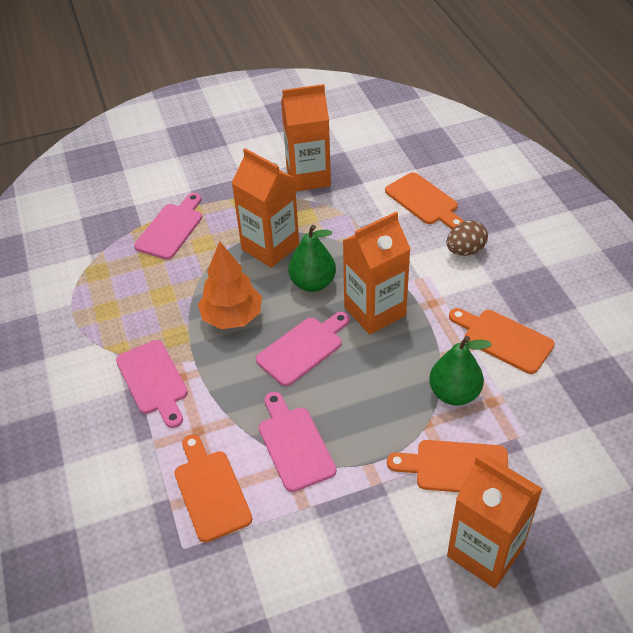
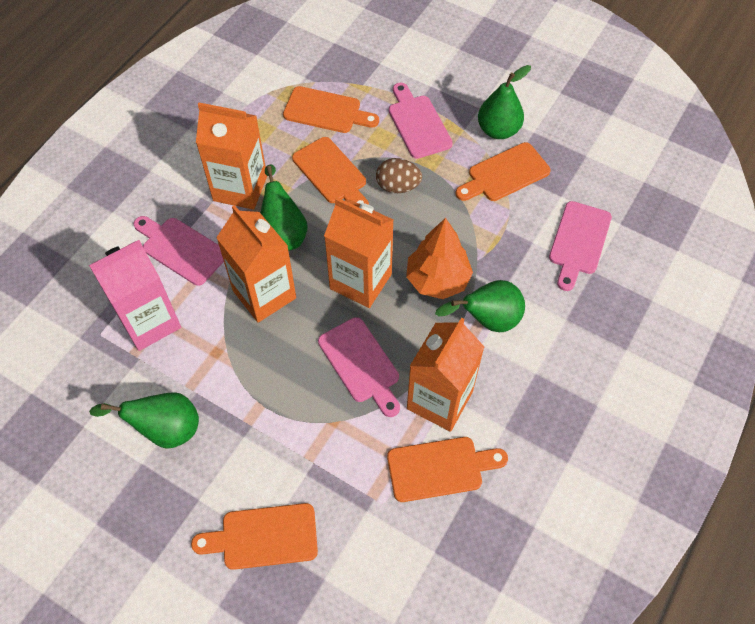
green pear: [288,225,336,292] [429,336,492,405] = 2 -> [89,392,199,449] [261,164,308,251] [435,280,525,332] [478,65,531,139] = 4
orange cutting board: [174,434,252,543] [385,172,464,229] [387,440,508,492] [449,308,555,374] = 4 -> [191,503,318,570] [283,86,379,133] [292,137,369,205] [387,437,508,502] [456,142,551,201] = 5
pink carton: none = 0 -> [89,240,181,351] = 1

